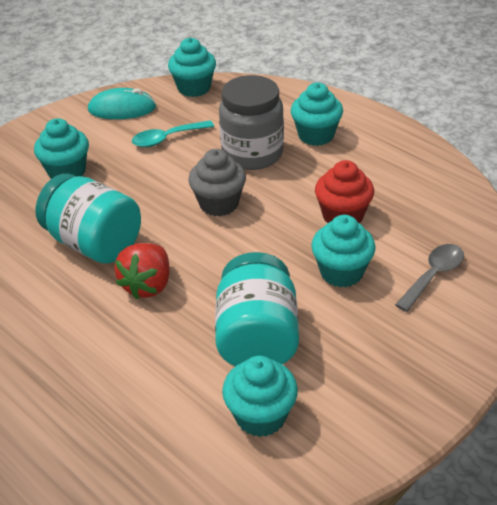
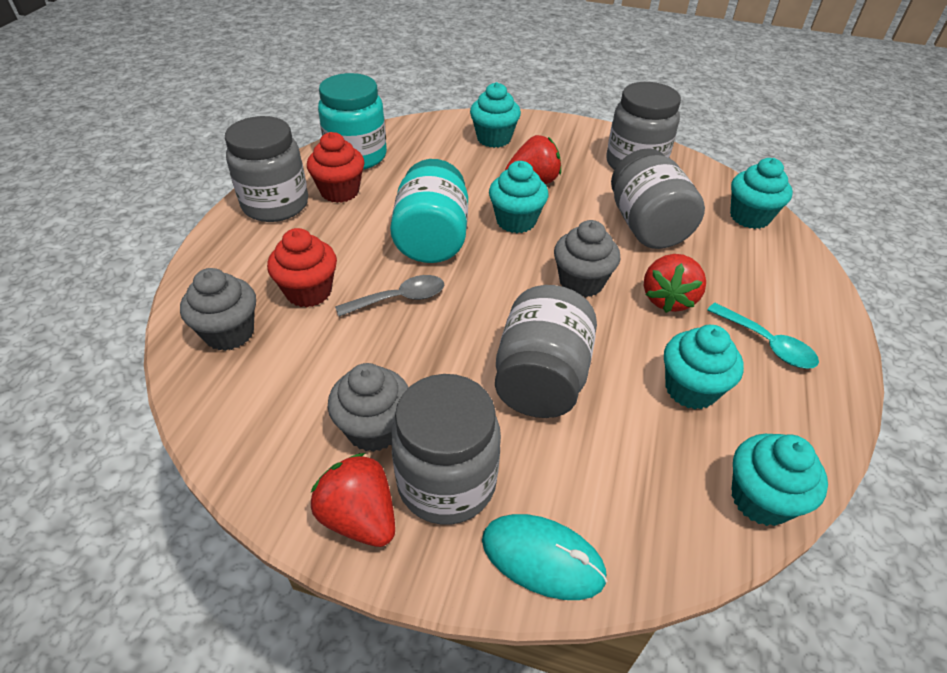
grey cupcake: [188,149,246,216] = 1 -> [180,268,256,351] [328,363,409,452] [554,220,620,298] = 3
grey jar: [219,75,284,170] = 1 -> [225,116,308,222] [391,374,501,525] [495,285,597,418] [606,82,681,170] [611,148,705,249] = 5
red cupcake: [315,160,374,223] = 1 -> [267,228,337,308] [307,132,365,203] = 2
red strawberry: [114,243,170,299] = 1 -> [311,453,395,547] [505,135,561,184] [644,254,706,313] = 3

